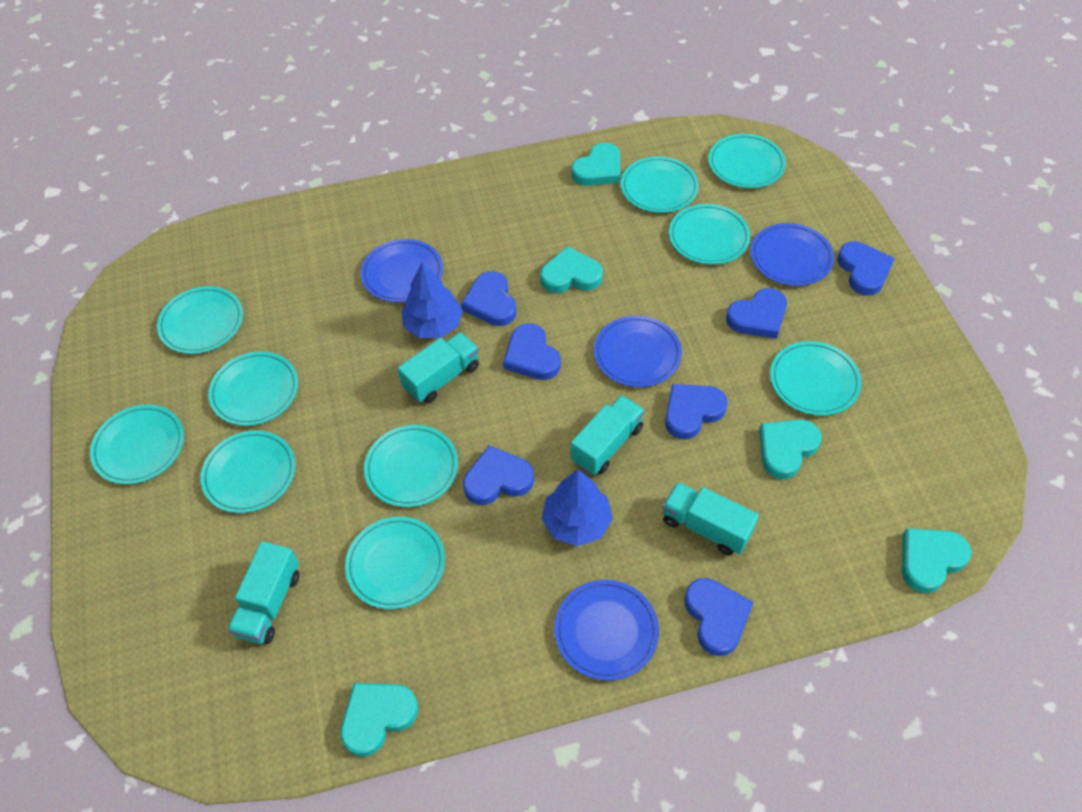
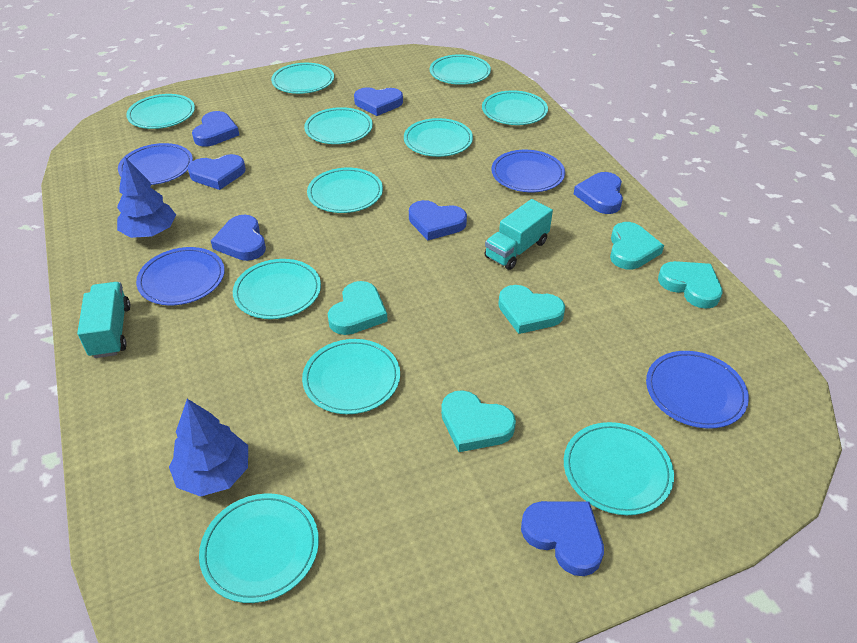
turquoise plate: [90,405,184,484] [157,286,243,354] [200,430,296,513] [208,351,298,426] [345,517,445,609] [364,425,458,507] [621,156,699,213] [669,204,751,265] [708,134,786,188] [770,341,862,416] = 10 -> [126,94,195,129] [199,494,319,603] [233,259,321,319] [271,63,334,94] [302,339,400,414] [304,107,373,144] [307,168,383,213] [404,118,473,157] [430,54,491,85] [482,90,548,125] [564,422,674,515] = 11
turquoise truck: [227,541,299,644] [397,332,479,403] [571,395,645,475] [662,482,759,556] = 4 -> [77,282,130,358] [484,199,553,270] = 2

